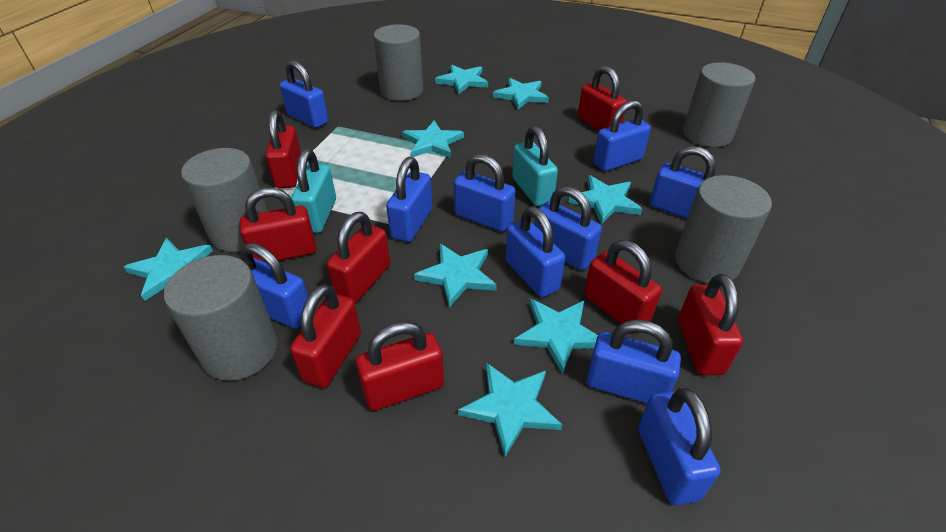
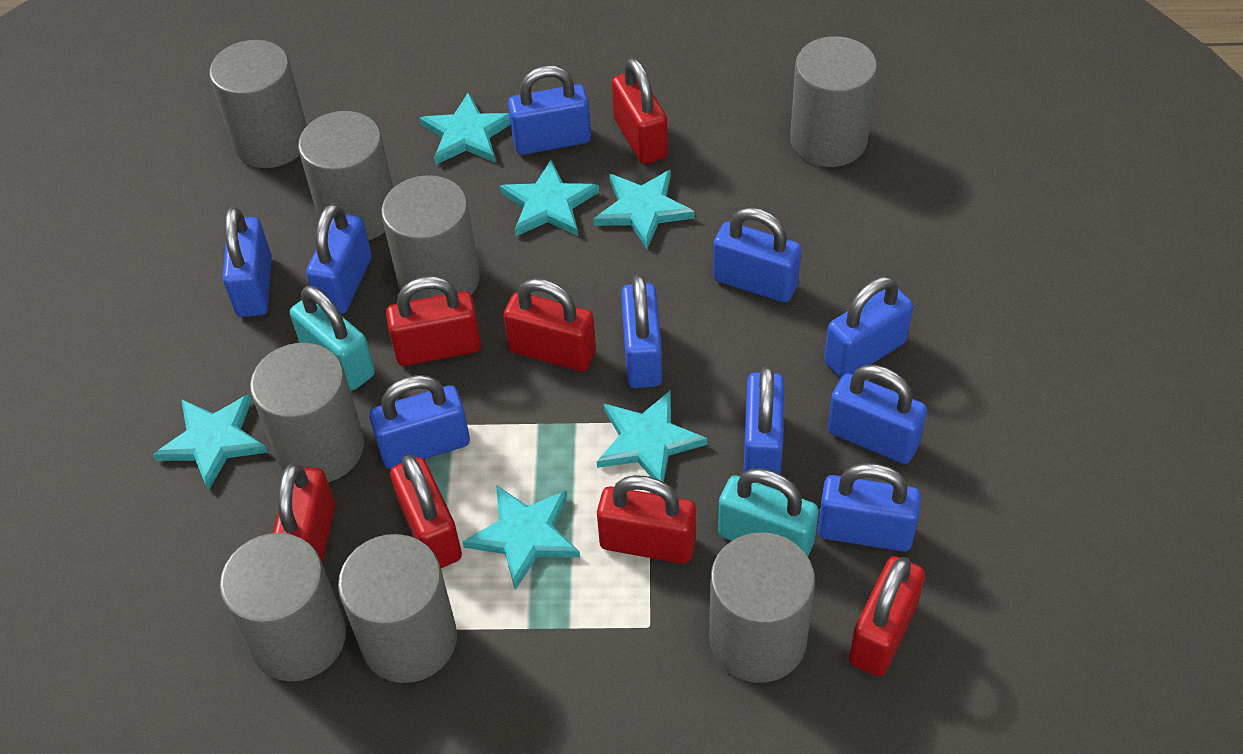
grey cylinder: [164,255,278,381] [181,148,268,252] [373,24,423,101] [675,175,772,283] [683,62,755,147] = 5 -> [209,40,307,168] [220,533,346,681] [250,343,364,482] [298,111,393,241] [338,534,457,683] [381,175,480,301] [709,532,815,683] [790,36,877,167] = 8
red padlock: [240,188,316,263] [266,110,301,188] [290,284,361,388] [327,212,390,303] [356,321,444,411] [578,66,627,131] [584,240,662,333] [678,274,743,375] = 8 -> [273,463,335,563] [386,276,481,366] [390,455,462,568] [503,278,596,371] [597,475,696,564] [612,58,668,164] [849,556,925,677] = 7
turquoise star: [124,238,213,301] [402,121,464,158] [414,244,497,308] [435,65,488,95] [458,363,562,457] [493,78,549,110] [514,299,598,374] [569,175,642,225] = 8 -> [153,394,268,491] [419,92,511,165] [462,485,580,590] [500,160,599,236] [594,170,695,249] [597,390,707,482] = 6

